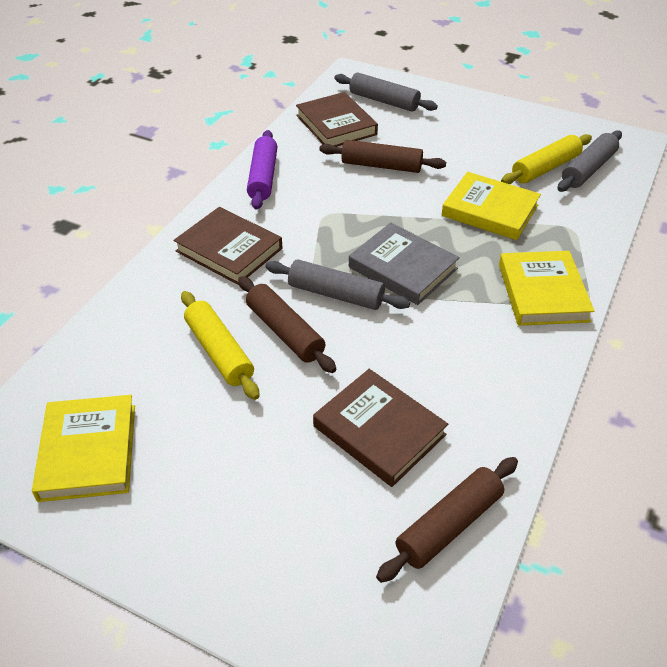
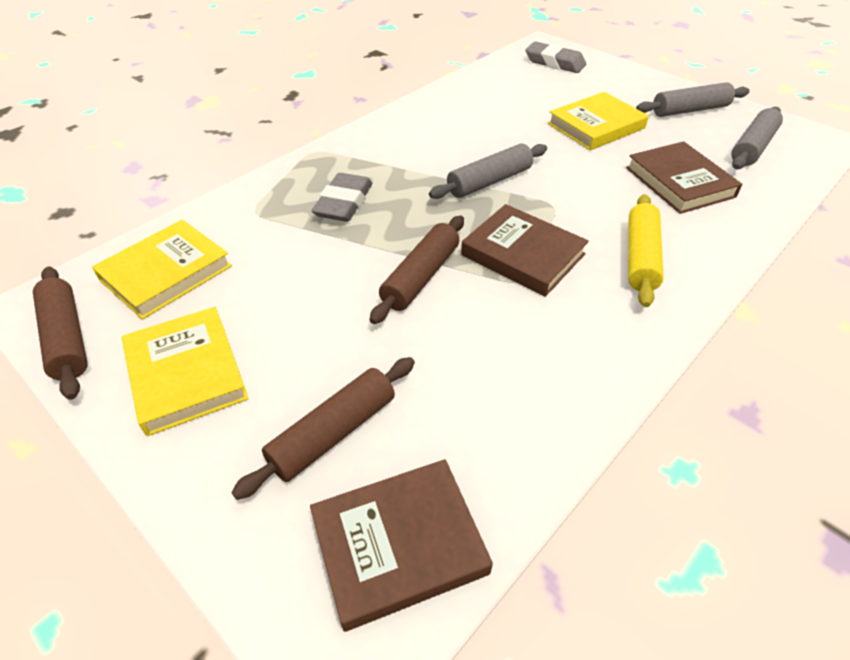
grey book: [349,222,460,305] = 1 -> none = 0
grey eraser: none = 0 -> [312,173,372,222] [525,42,586,73] = 2
purple rolling pin: [247,130,277,210] = 1 -> none = 0
yellow rolling pin: [181,291,259,400] [501,134,592,184] = 2 -> [628,194,664,307] = 1

